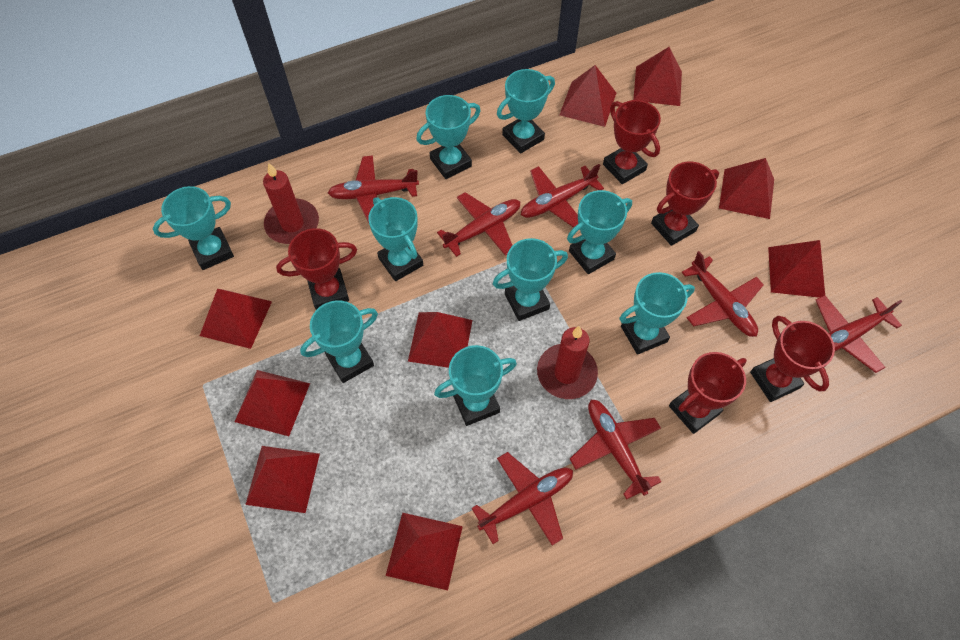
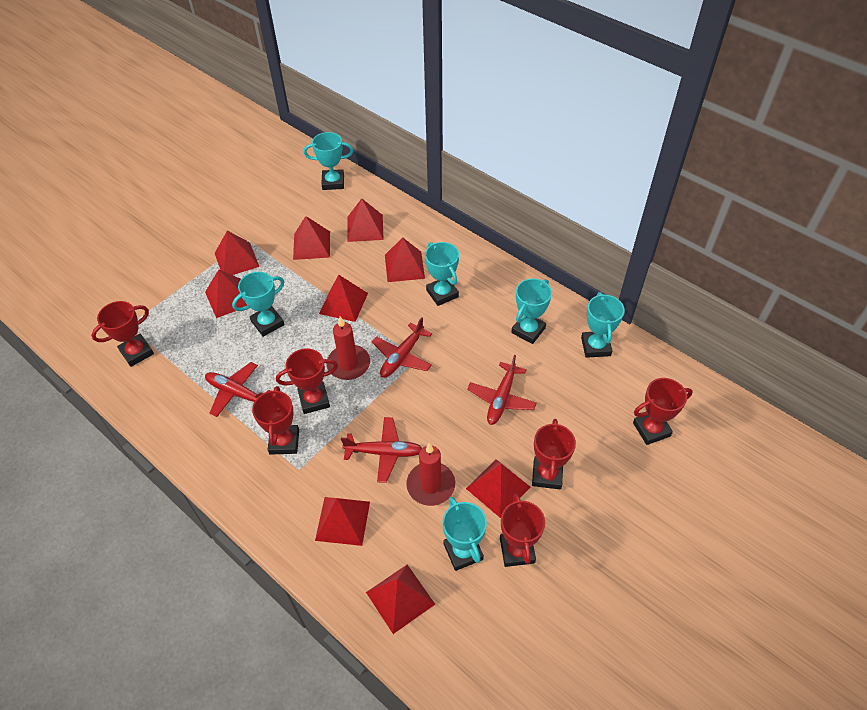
red plane: [328,155,419,223] [437,192,520,257] [471,452,573,546] [521,164,604,228] [570,400,662,500] [682,251,764,337] [816,295,903,373] = 7 -> [205,362,271,417] [341,417,422,483] [372,317,432,378] [467,355,537,425] = 4
red trophy: [276,228,357,310] [603,100,661,184] [651,161,719,246] [669,352,747,434] [750,316,835,402] = 5 -> [91,301,154,367] [252,386,299,455] [276,348,338,414] [500,493,545,567] [532,419,576,489] [633,378,693,445] = 6
turquoise trophy: [153,186,234,270] [300,300,378,383] [368,197,423,281] [416,95,481,179] [434,345,517,426] [493,238,568,321] [497,69,555,154] [567,190,632,274] [619,272,695,355] = 9 -> [232,272,285,337] [304,132,353,190] [425,242,459,306] [442,497,487,571] [511,278,552,344] [581,292,625,358] = 6

